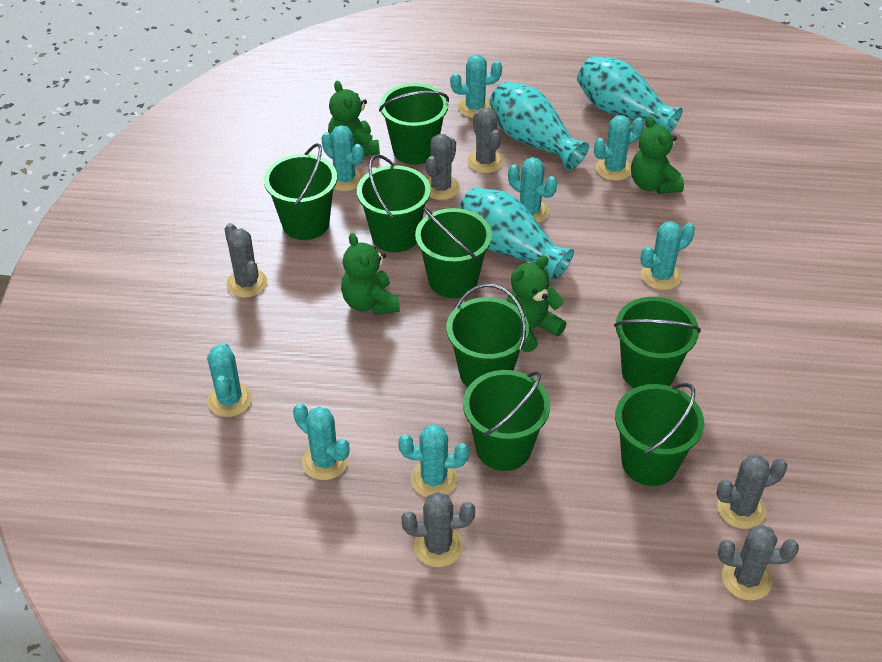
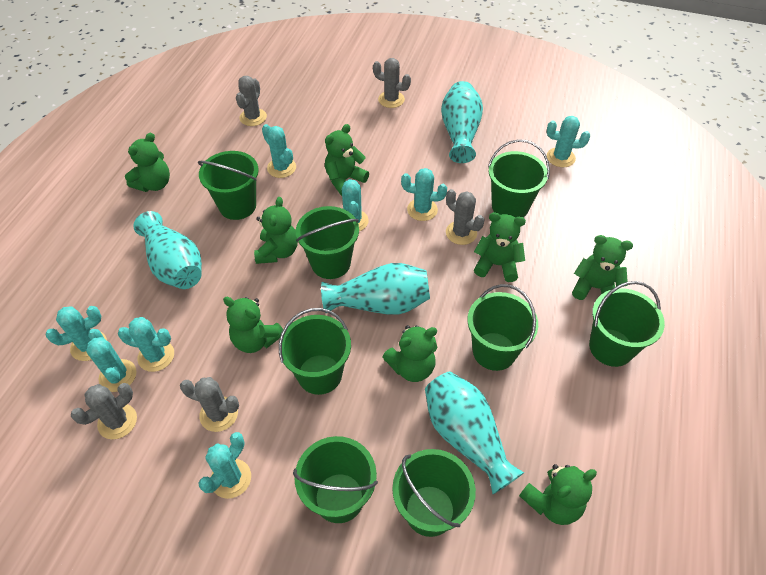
green teddy bear: [328,81,380,156] [341,233,400,315] [507,256,567,352] [631,116,684,194] = 4 -> [125,132,170,192] [223,297,283,353] [254,197,298,264] [325,124,369,196] [383,325,437,382] [474,212,526,282] [519,464,597,525] [572,235,633,300] = 8
grey cactus: [225,223,267,298] [402,492,475,567] [426,134,460,200] [467,108,504,173] [716,455,787,529] [718,525,799,600] = 6 -> [71,383,137,439] [180,377,239,432] [236,76,267,126] [373,58,411,108] [446,189,485,245] = 5
turquoise vase: [458,187,574,281] [489,81,589,171] [577,56,683,133] = 3 -> [133,211,202,289] [321,263,430,315] [425,371,524,494] [441,81,483,163] = 4

